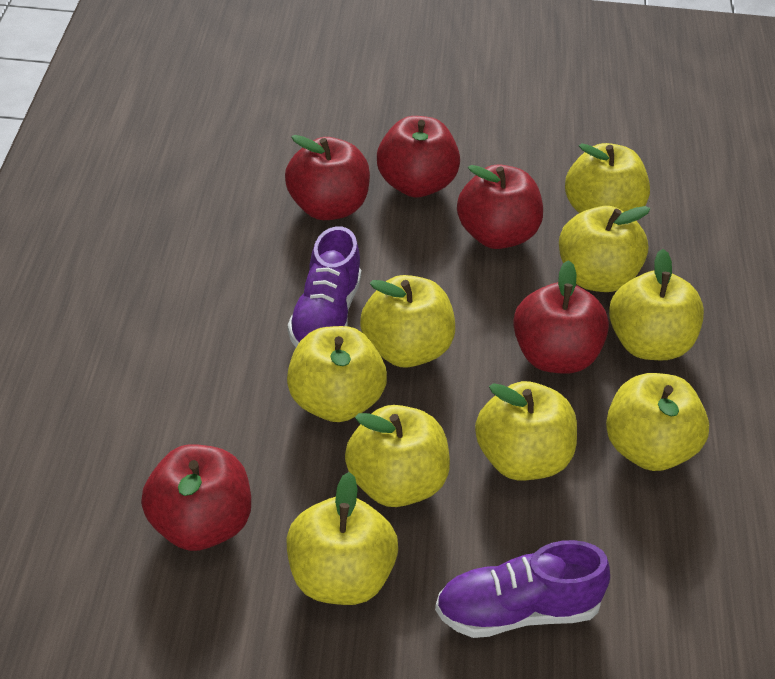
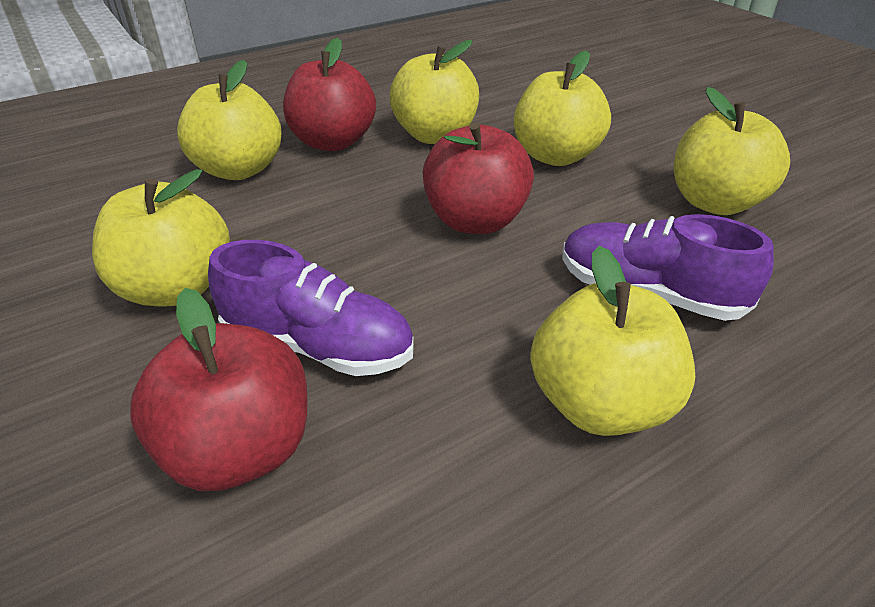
red apple: [141,444,251,551] [285,135,370,220] [377,116,460,198] [457,164,543,249] [513,260,609,374] = 5 -> [130,288,307,491] [283,38,376,151] [423,122,534,234] = 3
yellow apple: [286,472,398,605] [287,326,387,422] [345,405,450,507] [360,275,455,368] [475,381,577,481] [559,206,650,292] [565,143,650,213] [606,373,709,471] [609,249,704,360] = 9 -> [92,169,230,306] [177,60,282,180] [389,40,479,144] [514,50,611,166] [530,246,695,436] [674,87,790,215] = 6

